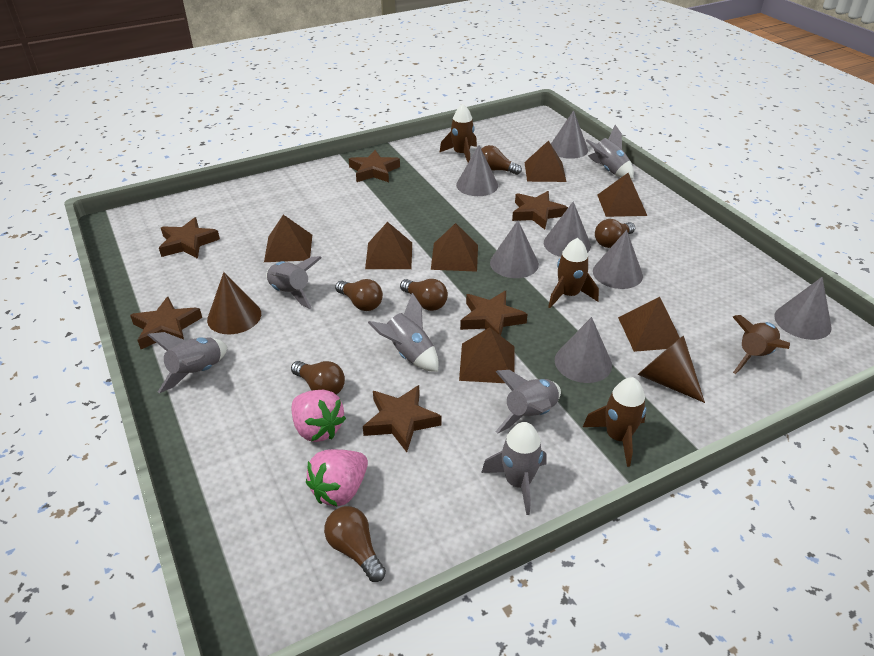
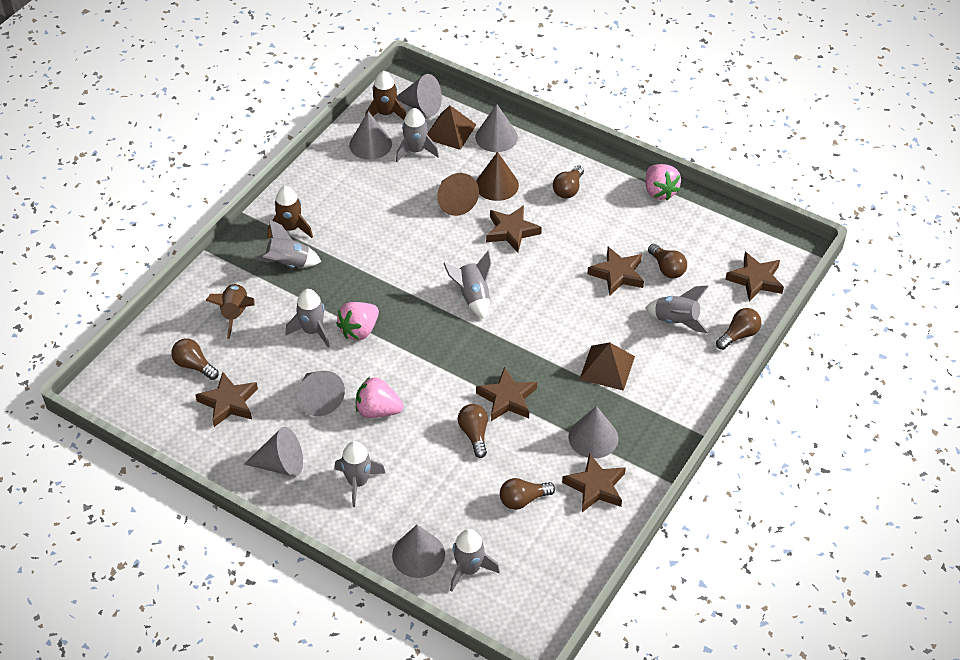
brown pyramid: [264,215,312,262] [365,222,412,269] [431,223,478,272] [459,327,514,383] [524,140,567,182] [598,173,647,217] [618,297,680,352] = 7 -> [427,105,477,150] [579,342,635,391] = 2
brown rocket: [439,104,477,162] [548,238,599,308] [583,377,646,467] [733,315,790,374] = 4 -> [205,284,255,339] [267,186,313,239] [365,71,406,120] = 3
grey rocket: [148,332,227,393] [266,256,322,309] [368,293,439,372] [481,422,547,515] [495,370,561,434] [586,125,634,179] = 6 -> [255,219,321,268] [286,289,330,348] [335,441,386,507] [396,108,439,162] [443,250,491,319] [450,529,500,592] [646,285,709,333] = 7
pink strawberry: [291,390,346,442] [306,449,368,507] = 2 -> [336,302,379,340] [356,377,404,418] [645,164,681,201] = 3

